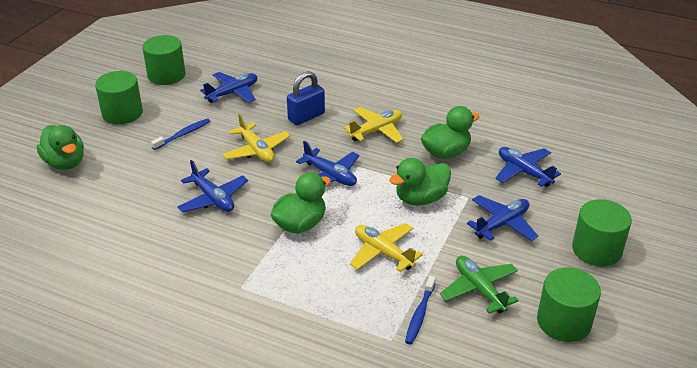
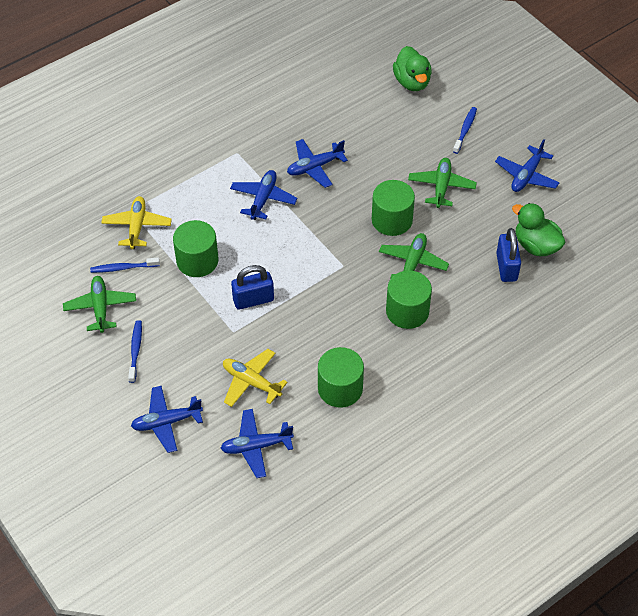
blue padlock: [287,71,325,125] = 1 -> [231,265,274,310] [496,228,521,282] = 2
blue toothbrush: [151,118,210,150] [405,275,436,344] = 2 -> [90,257,160,273] [128,320,142,383] [453,107,477,154] = 3
green duck: [37,125,84,170] [271,172,331,233] [389,158,451,205] [421,106,480,159] = 4 -> [393,46,432,91] [512,203,566,256] = 2
green plane: [440,256,519,314] = 1 -> [63,276,136,333] [379,233,449,278] [408,158,477,208] = 3
yellow plane: [222,113,290,162] [344,107,403,143] [350,223,423,272] = 3 -> [101,196,172,249] [223,349,288,407] = 2

